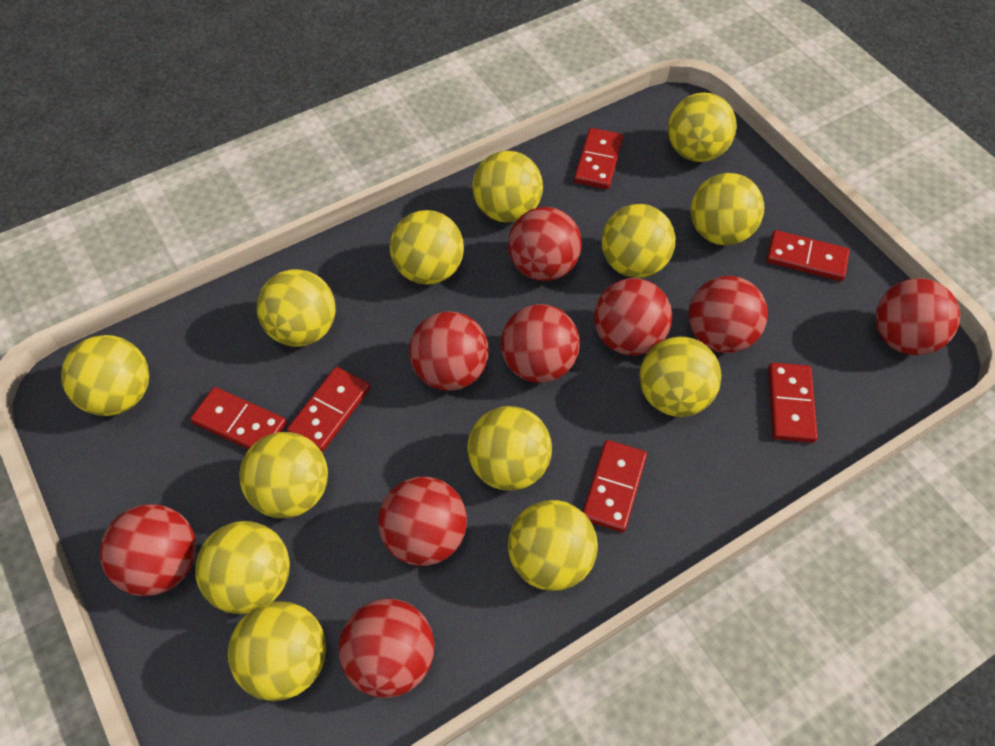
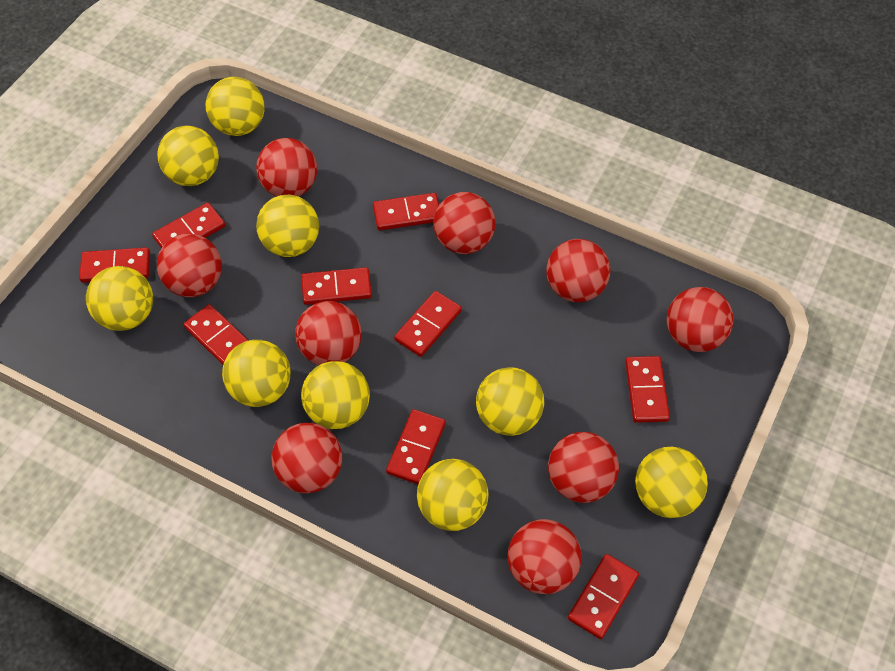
red domino: [190,387,287,450] [287,367,370,452] [574,128,623,189] [583,440,647,532] [766,230,850,281] [768,362,818,443] = 6 -> [79,247,150,283] [152,203,225,248] [184,304,249,365] [301,267,372,305] [373,193,439,230] [386,409,446,485] [394,291,462,357] [568,554,639,639] [625,356,670,423] = 9
yellow ball: [61,335,149,416] [195,521,290,614] [228,601,326,701] [239,432,328,518] [257,269,336,346] [390,210,464,285] [467,406,552,491] [472,151,543,223] [508,500,598,591] [601,204,675,278] [639,336,722,417] [668,93,737,162] [691,173,764,245] = 13 -> [86,266,153,331] [157,126,219,186] [206,77,265,136] [222,340,291,407] [256,195,319,257] [301,361,370,429] [417,459,489,531] [476,367,544,436] [635,447,708,518] = 9

